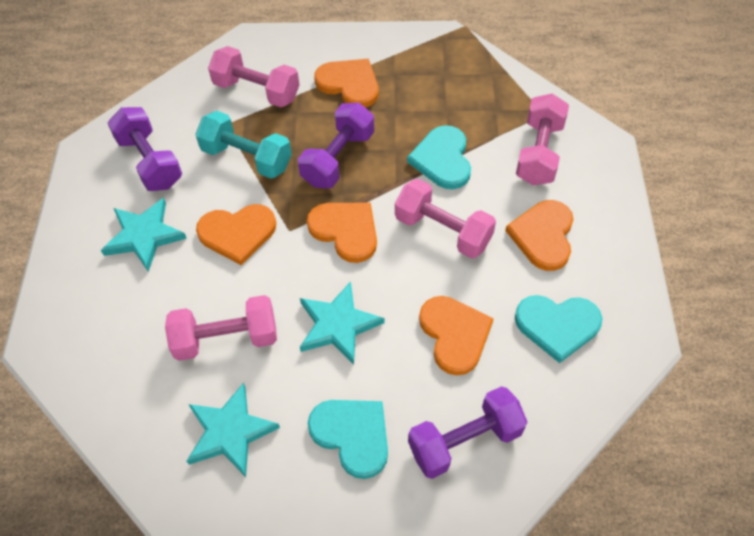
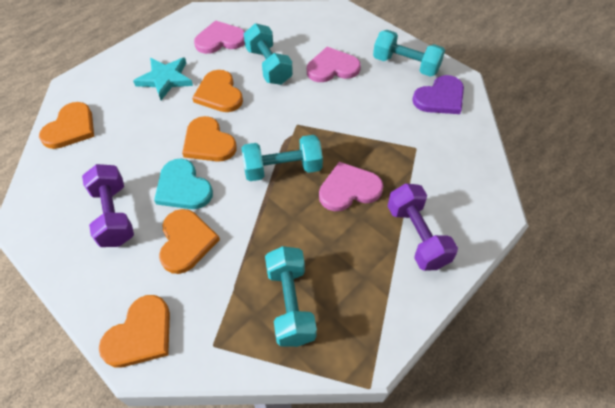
pink dumbbell: [165,295,277,361] [208,46,299,107] [395,179,496,259] [516,94,569,185] = 4 -> none = 0
pink heart: none = 0 -> [194,20,245,54] [307,47,361,82] [319,162,383,211] = 3
purple dumbbell: [107,107,182,191] [298,103,374,188] [408,386,527,479] = 3 -> [82,164,134,247] [388,183,458,271] = 2
purple heart: none = 0 -> [412,75,464,114] = 1
turquoise dumbbell: [195,111,292,179] = 1 -> [242,135,323,181] [244,23,293,85] [265,246,317,347] [373,30,445,77] = 4
turquoise heart: [308,400,388,479] [407,125,471,189] [515,295,603,363] = 3 -> [154,159,213,209] = 1
turquoise star: [101,198,187,272] [187,383,280,477] [300,281,384,365] = 3 -> [133,58,193,100] = 1

